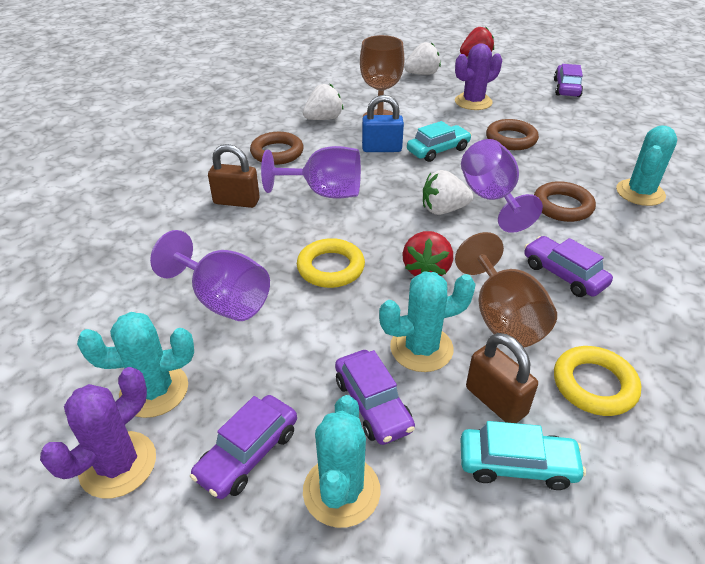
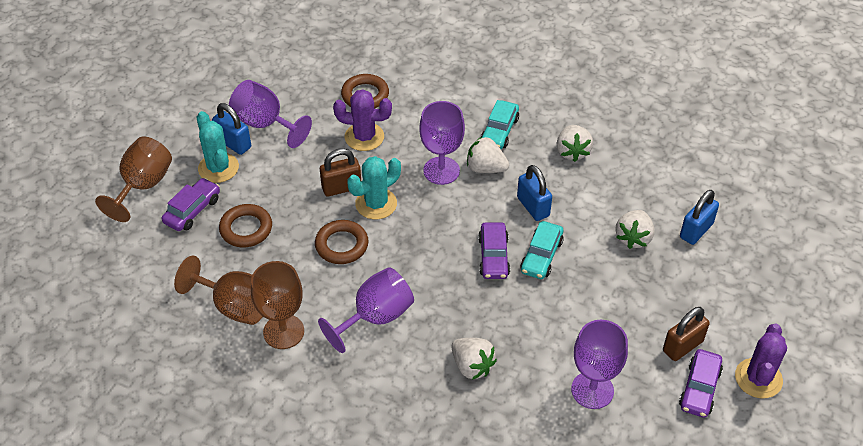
blue padlock: [362,95,404,152] = 1 -> [212,103,251,155] [517,165,552,221] [680,190,719,245] = 3
brown goblet: [360,35,404,116] [455,232,557,347] = 2 -> [95,136,172,222] [174,256,263,325] [251,261,304,349] = 3
purple car: [190,395,297,499] [335,350,415,445] [524,236,613,297] [554,64,583,97] = 4 -> [162,178,220,231] [478,222,510,279] [679,349,723,418] = 3
purple goblet: [150,230,270,321] [261,146,361,199] [461,139,543,233] = 3 -> [229,80,312,148] [318,267,414,353] [419,101,465,185] [571,320,628,409] = 4
red strawberry: [402,231,453,276] [460,27,494,57] = 2 -> none = 0
turquoise cactus: [77,312,194,418] [303,395,381,528] [379,271,476,372] [616,126,677,206] = 4 -> [197,111,239,183] [347,156,401,219] = 2
white strawberry: [303,84,343,120] [404,42,441,75] [423,170,473,215] = 3 -> [451,338,497,380] [467,137,509,173] [556,125,593,162] [615,210,655,249] = 4
yellow ring: [297,238,365,288] [554,346,641,416] = 2 -> none = 0

